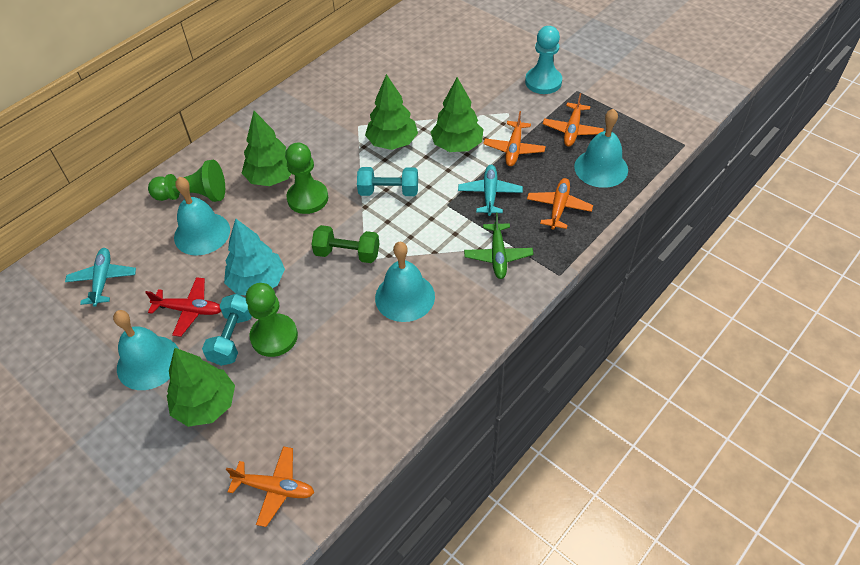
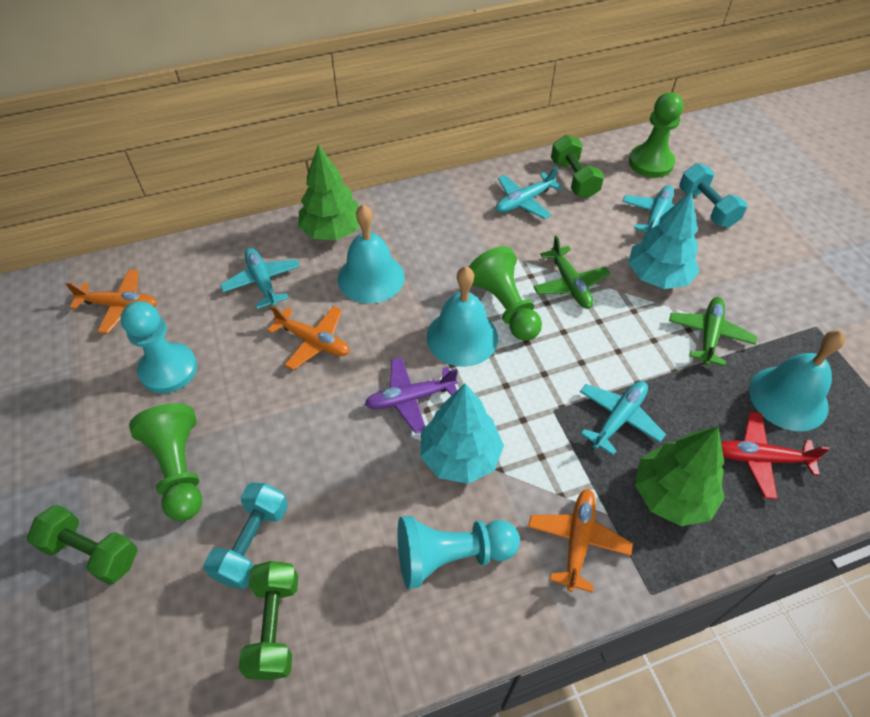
green dumbbell: [311,225,380,263] = 1 -> [27,505,137,585] [239,561,298,680] [551,135,604,198] = 3
green plane: [464,213,533,279] = 1 -> [533,236,610,309] [669,297,757,366] = 2
green tree: [167,348,235,427] [242,111,291,186] [365,74,418,150] [430,77,484,152] = 4 -> [298,144,359,240] [635,426,725,526] = 2
orange plane: [226,446,314,527] [483,111,546,166] [527,178,593,230] [543,93,604,147] = 4 -> [66,270,157,334] [267,305,350,370] [528,489,633,593] = 3
purple plane: none = 0 -> [365,357,458,434] = 1
turquoise bell: [113,310,179,390] [174,177,230,256] [375,242,435,322] [574,109,628,188] = 4 -> [338,204,405,304] [427,266,498,367] [749,330,845,431] = 3
turquoise pawn: [525,26,562,94] = 1 -> [121,301,197,393] [397,516,520,589] = 2
turquoise plane: [65,248,136,307] [458,165,523,216] = 2 -> [220,248,300,309] [496,166,563,219] [580,381,666,455] [622,185,697,234] = 4
turquoise tree: [224,219,285,295] = 1 -> [420,383,504,484] [628,191,700,289] = 2

